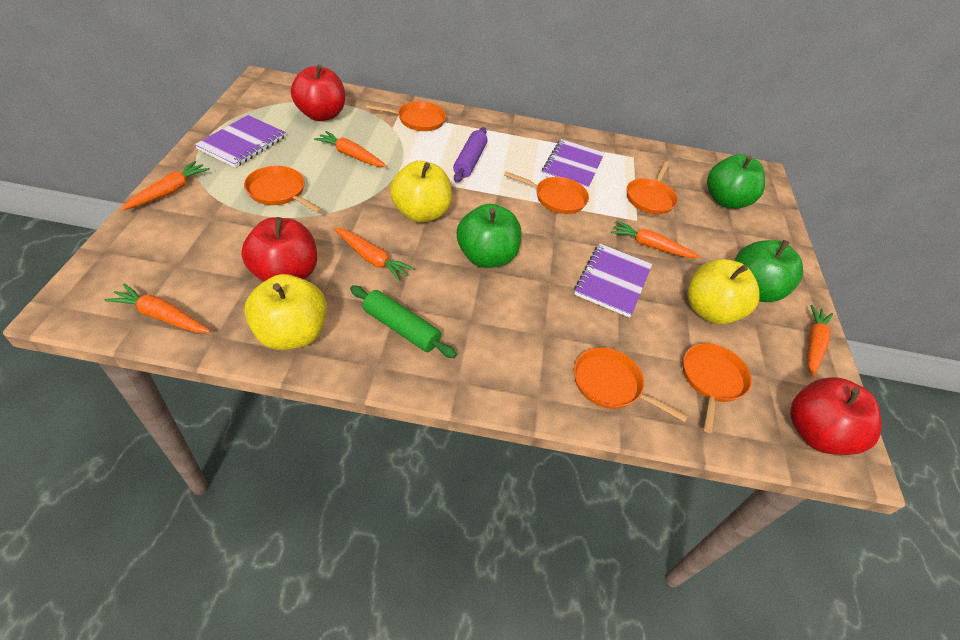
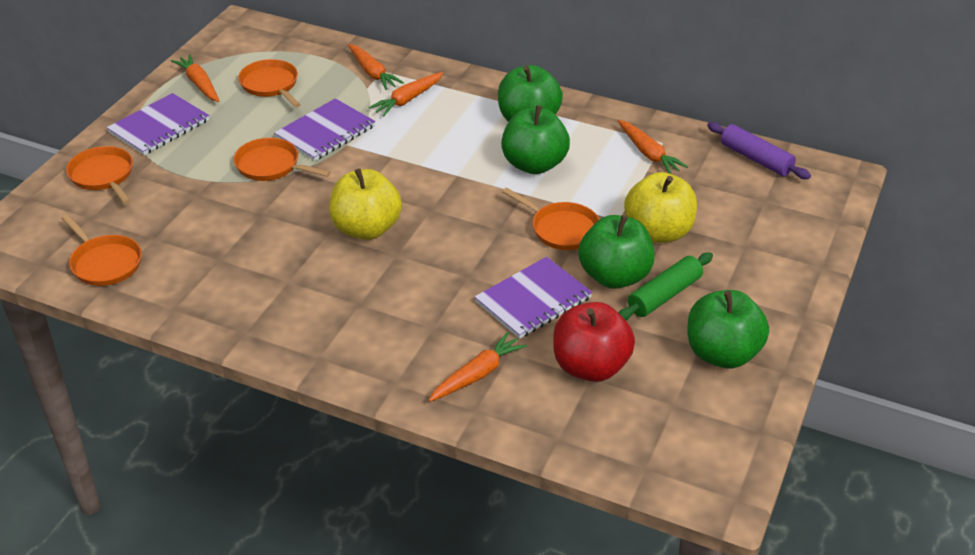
green apple: [457,204,522,268] [707,154,765,209] [734,240,803,302] = 3 -> [498,65,563,122] [501,105,570,174] [578,215,654,289] [688,290,769,368] = 4
orange carrot: [105,284,211,333] [122,161,210,210] [314,131,387,167] [334,227,414,281] [611,221,700,258] [808,305,833,378] = 6 -> [171,54,219,102] [348,44,404,90] [369,72,443,116] [429,332,527,402] [618,120,688,174] = 5
orange pan: [244,166,322,213] [366,101,446,131] [504,172,589,214] [574,347,688,422] [627,161,678,214] [683,343,752,434] = 6 -> [61,214,142,286] [66,146,133,204] [234,138,331,181] [238,59,301,107] [502,188,600,250] = 5
red apple: [241,217,317,282] [291,64,345,121] [790,377,881,455] = 3 -> [553,302,635,382] = 1
yellow apple: [244,274,327,350] [390,161,452,223] [688,259,760,324] = 3 -> [329,168,402,240] [624,172,697,243] = 2

